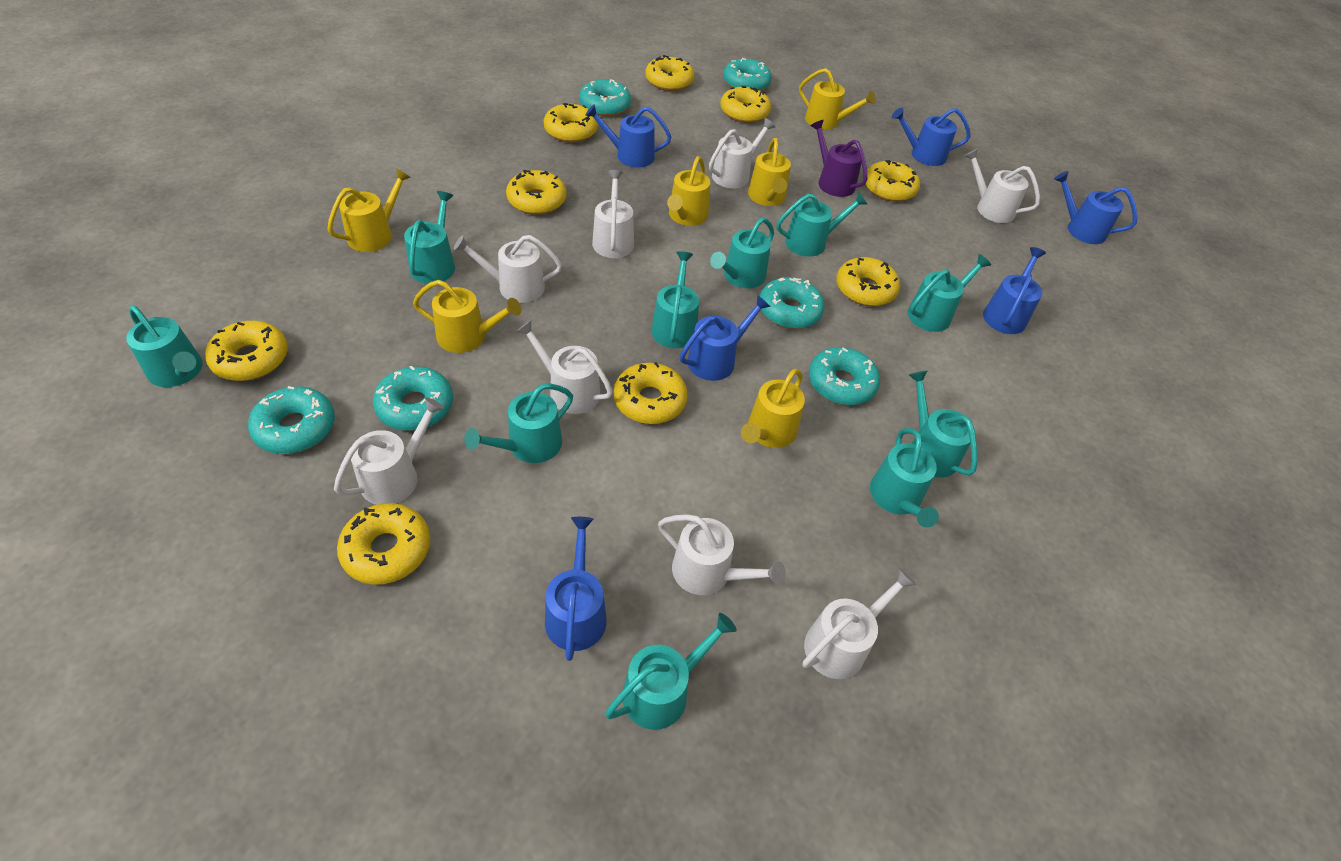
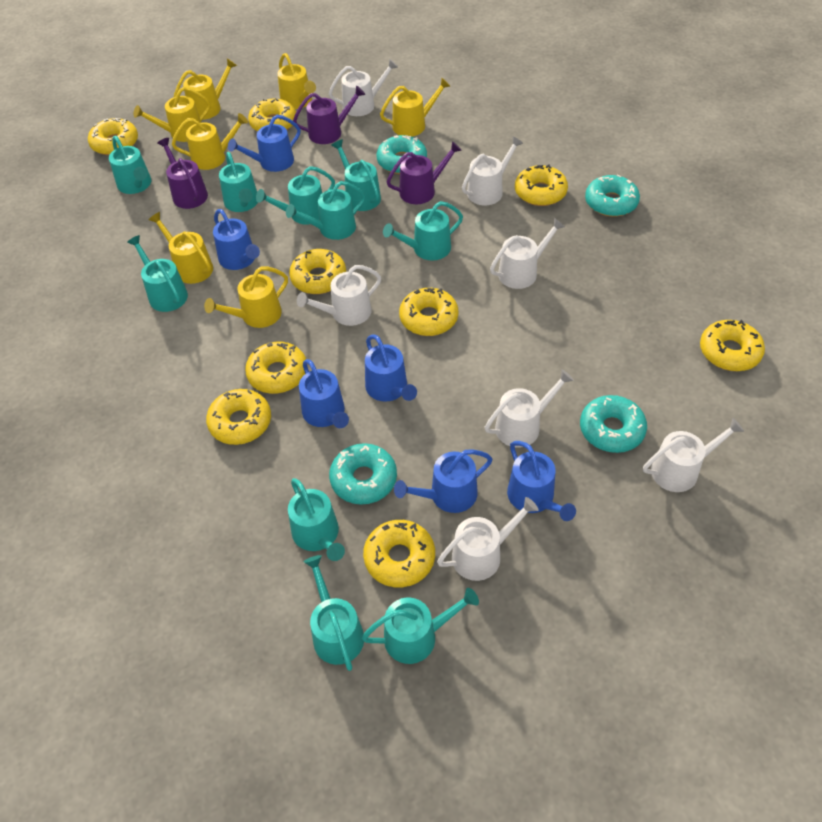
purple watering can: [811,120,867,197] = 1 -> [157,138,208,209] [293,86,365,144] [387,141,462,204] = 3
turquoise donut: [248,386,335,454] [373,366,453,431] [579,79,631,116] [723,58,772,91] [760,277,825,329] [809,347,880,405] = 6 -> [329,443,397,505] [376,135,427,174] [580,395,647,453] [585,174,640,217] = 4
white watering can: [334,397,444,505] [454,235,562,303] [516,320,613,414] [592,170,634,258] [658,514,786,595] [709,118,775,188] [802,568,917,679] [965,148,1040,223] = 8 -> [297,265,381,326] [329,59,398,116] [437,497,539,581] [462,136,523,205] [485,369,574,448] [490,218,565,289] [643,418,744,492] = 7
yellow watering can: [327,168,411,252] [413,280,521,353] [667,156,710,226] [741,369,805,448] [748,138,791,206] [799,68,876,129] = 6 -> [134,87,211,142] [149,212,213,284] [172,113,248,170] [174,58,237,120] [204,266,288,328] [278,53,316,109] [380,78,450,137] = 7

